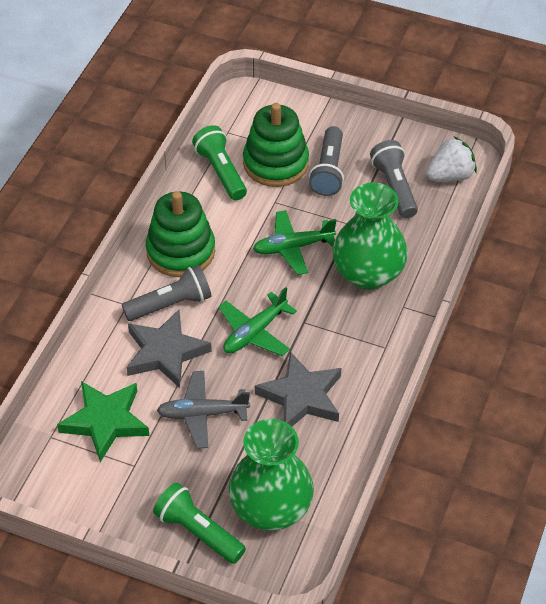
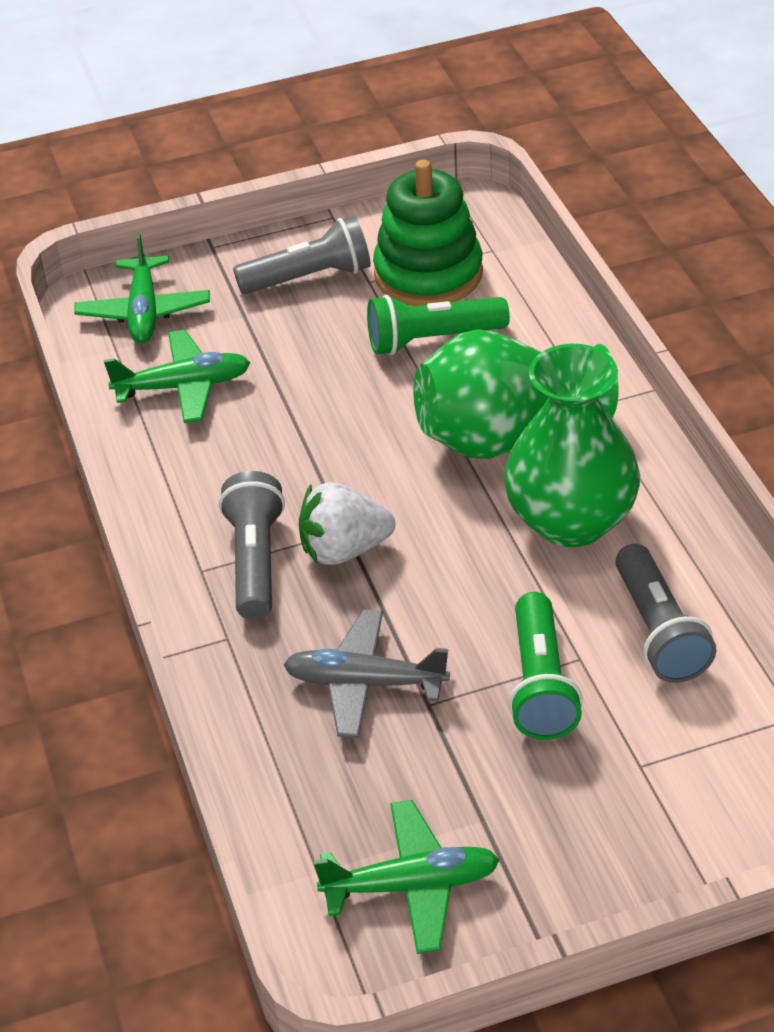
green plane: [218,287,297,356] [253,210,336,275] = 2 -> [74,233,210,343] [104,330,250,423] [314,800,499,954] = 3
green stacking toy: [146,191,215,277] [243,103,309,187] = 2 -> [373,160,483,306] = 1
green star: [57,381,149,462] = 1 -> none = 0
grey star: [126,310,212,388] [255,352,341,427] = 2 -> none = 0

